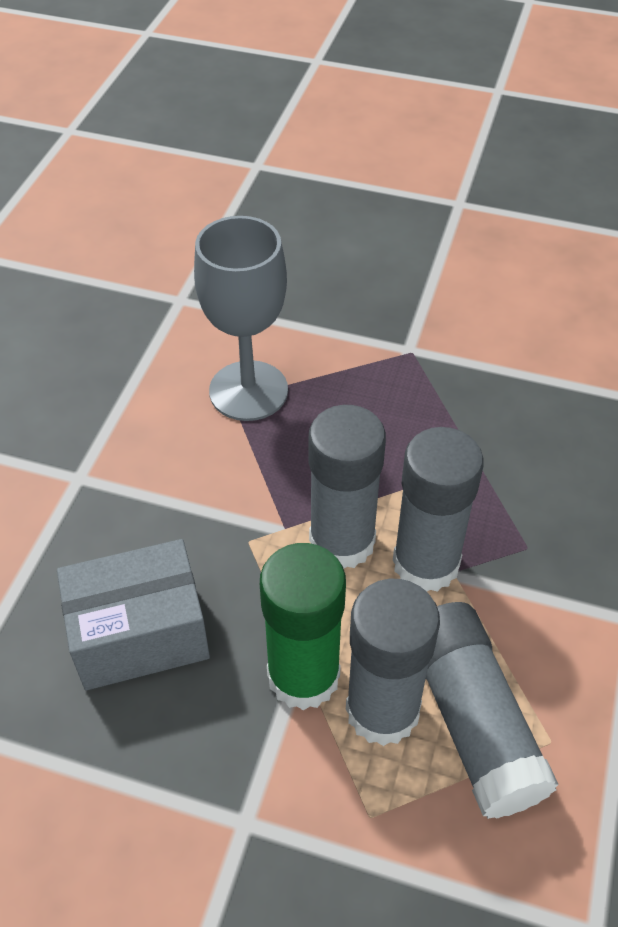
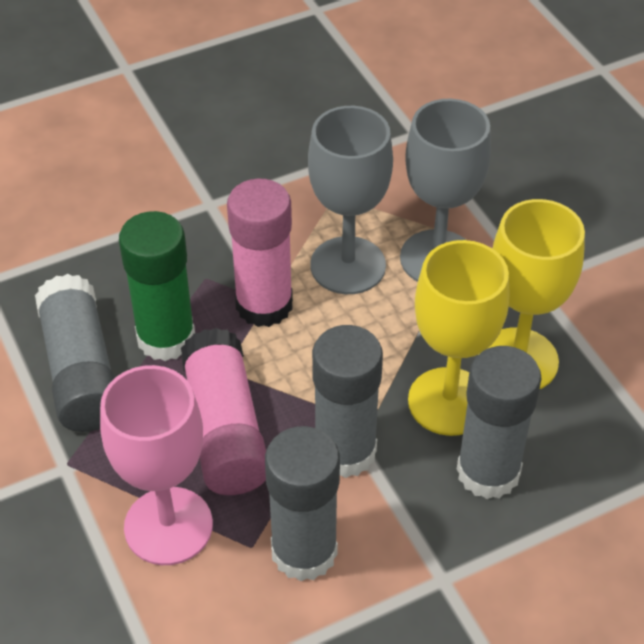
grey box: [57,539,210,690] = 1 -> none = 0
grey goblet: [194,216,288,421] = 1 -> [308,106,393,294] [400,99,491,282] = 2
pink glue stick: none = 0 -> [181,328,266,495] [227,179,293,327] = 2
pink goblet: none = 0 -> [100,365,213,565] = 1
yellow goblet: none = 0 -> [408,240,509,436] [478,199,585,389] = 2

